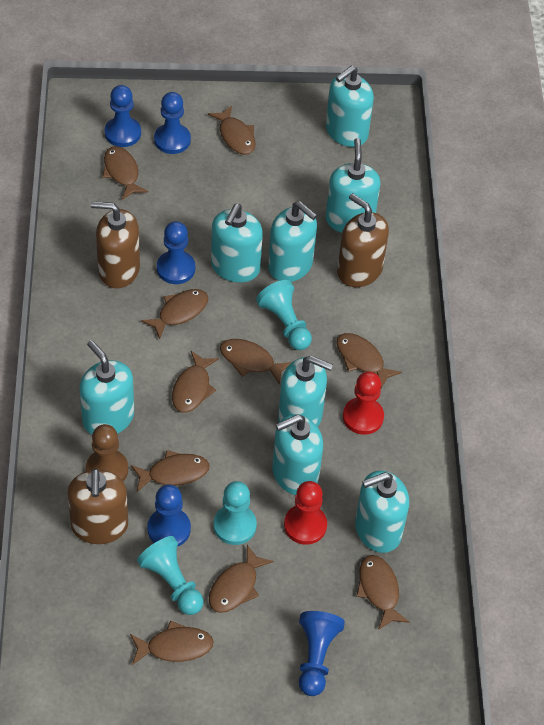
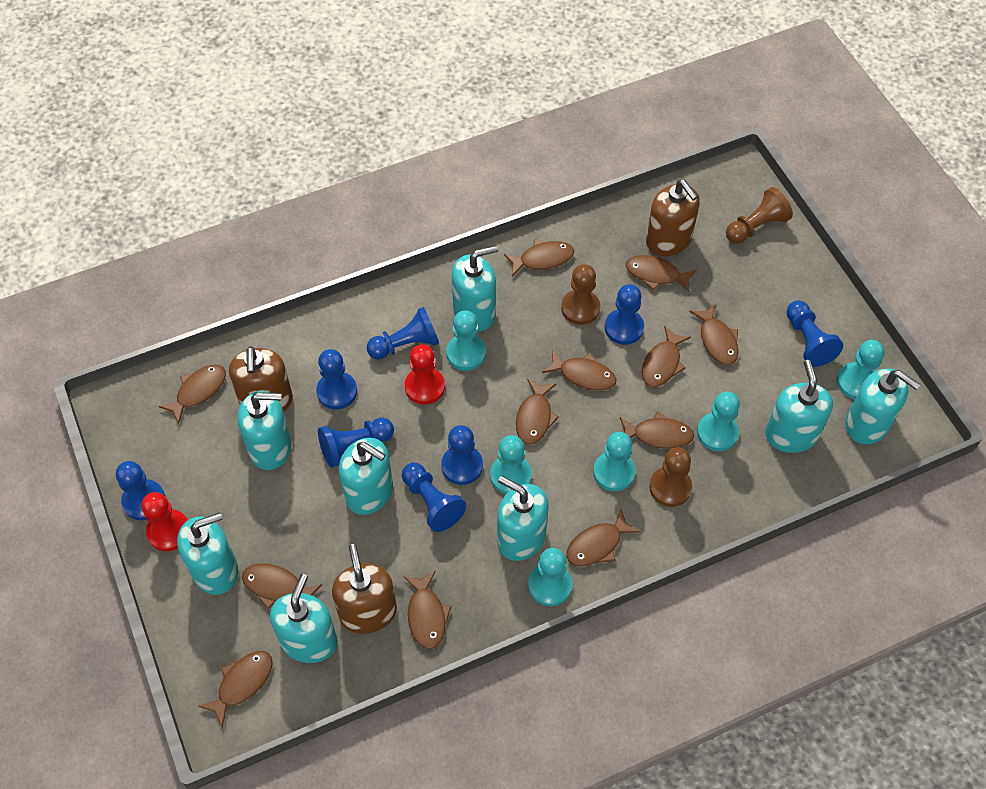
blue pawn: [105,85,141,147] [147,484,191,547] [154,92,191,154] [157,221,195,284] [299,611,345,696] = 5 -> [116,461,165,520] [316,349,357,409] [318,418,394,468] [367,307,439,359] [402,463,466,532] [441,425,483,485] [605,284,644,345] [787,300,843,367] = 8
brown fish: [102,146,148,200] [130,621,214,665] [131,450,210,492] [141,289,208,339] [172,351,219,413] [208,106,256,155] [209,545,273,613] [220,339,292,385] [336,333,402,388] [356,555,409,630] = 10 -> [158,365,226,424] [199,651,273,728] [242,563,322,609] [404,572,452,649] [504,239,574,276] [516,378,559,444] [542,349,616,391] [566,509,640,566] [620,411,694,449] [626,255,697,293] [642,326,691,387] [689,304,739,365] = 12
brown pawn: [86,424,128,481] = 1 -> [561,264,600,325] [649,447,692,507] [726,187,793,244] = 3
turquoise pawn: [137,536,204,615] [213,481,257,545] [256,280,312,350] = 3 -> [446,310,486,371] [490,435,532,494] [528,548,572,606] [593,432,635,491] [697,391,740,451] [837,340,884,399] = 6

